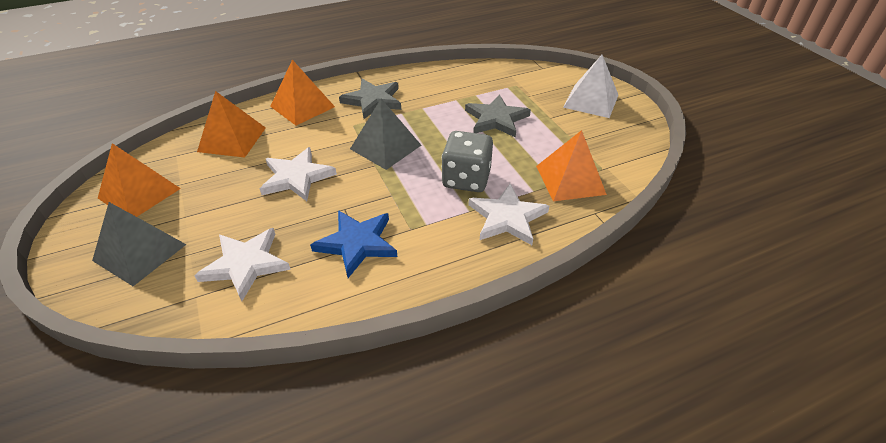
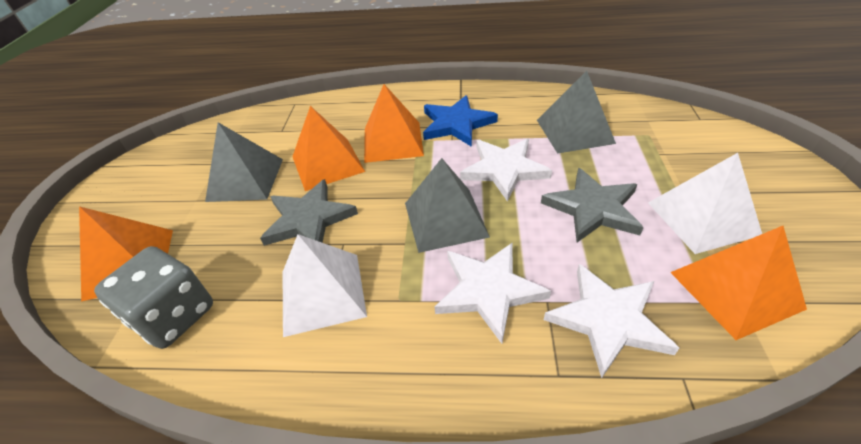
grey pyramid: [92,202,187,286] [350,98,421,170] = 2 -> [205,122,283,202] [405,158,490,253] [537,71,616,154] = 3
white pyramid: [563,55,618,118] = 1 -> [283,234,367,337] [648,153,762,254] = 2

